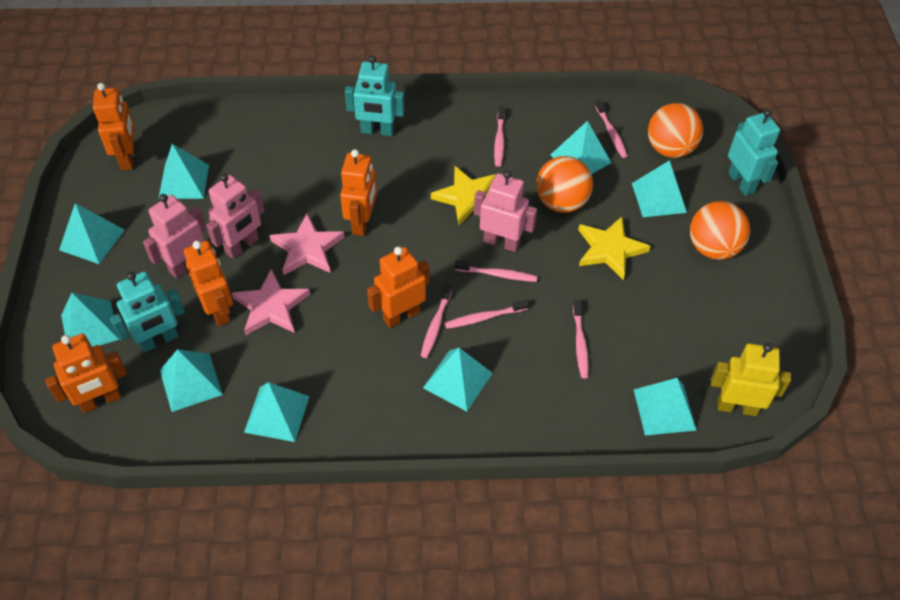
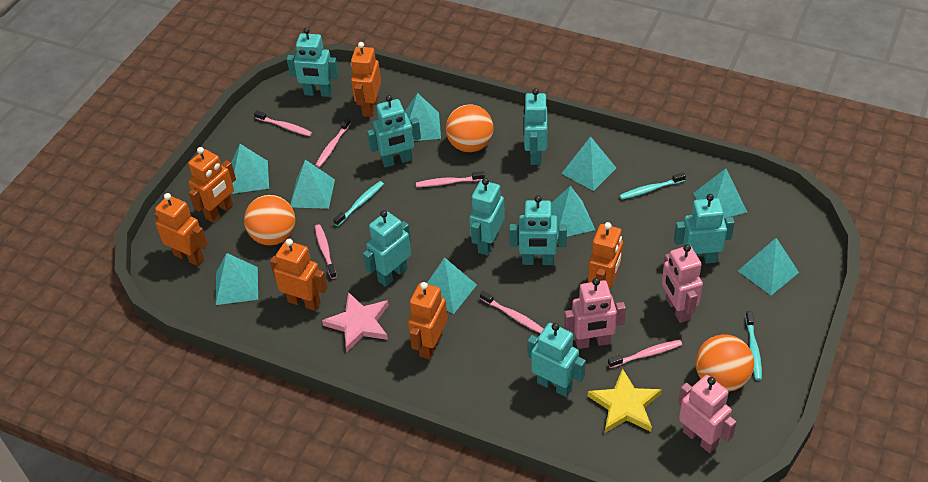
orange robot: [45,333,127,413] [93,83,135,170] [184,241,233,326] [340,149,377,236] [367,247,430,328] = 5 -> [154,193,208,266] [188,147,236,223] [270,239,328,311] [351,42,381,117] [408,282,448,360] [588,222,623,289] = 6
pink star: [232,269,310,335] [269,214,345,275] = 2 -> [322,292,389,352] = 1
turquoise robot: [110,271,185,353] [345,55,405,136] [728,109,780,196] = 3 -> [287,27,339,97] [363,210,411,287] [367,95,421,168] [469,178,505,256] [509,195,567,265] [523,88,547,165] [527,323,586,397] [674,194,735,264] = 8
turquoise toothbrush: none = 0 -> [333,181,384,226] [619,172,686,200] [745,311,762,380] = 3
yellow robot: [711,343,791,416] = 1 -> none = 0
yellow star: [431,166,496,225] [578,216,651,280] = 2 -> [588,368,662,433] = 1

